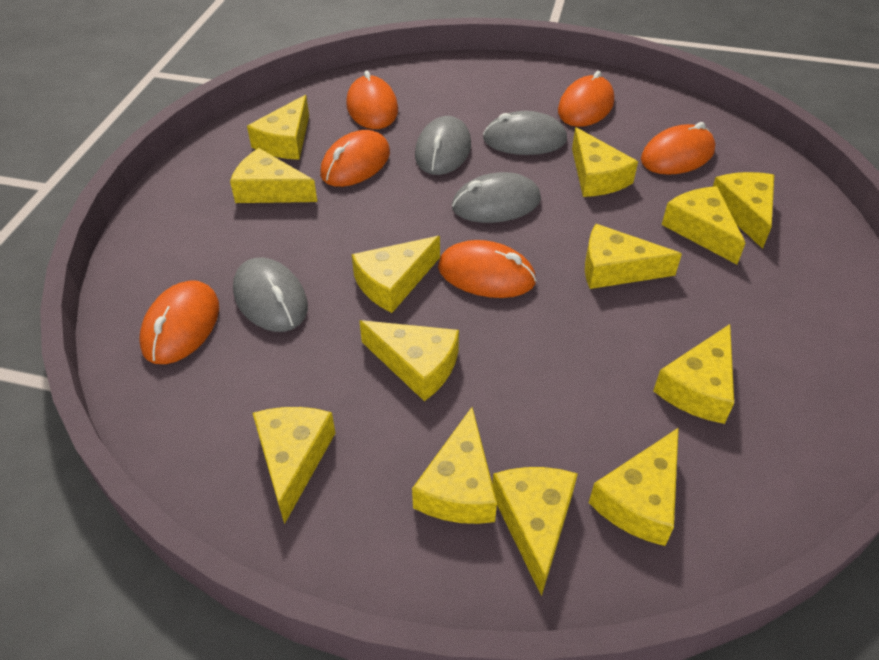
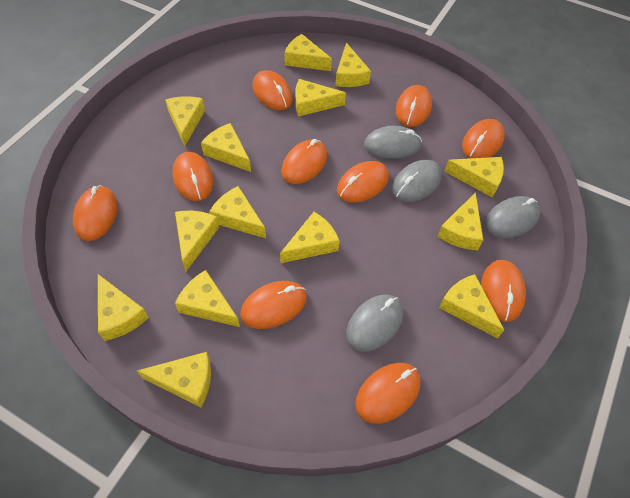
orange mouse: [139,280,219,364] [320,130,390,187] [346,70,398,129] [438,240,536,298] [558,71,614,127] [641,122,715,175] = 6 -> [73,185,118,241] [172,152,213,201] [240,281,307,329] [252,70,293,110] [281,139,327,184] [337,161,389,203] [355,363,421,424] [396,85,432,127] [462,119,505,158] [481,260,526,322] = 10
yellow cheese: [230,148,317,203] [247,95,309,160] [253,407,335,524] [352,236,440,313] [359,320,459,401] [412,407,497,524] [492,467,578,596] [572,127,638,197] [585,224,682,289] [589,428,679,546] [653,324,734,424] [662,186,745,264] [713,172,774,249] = 13 -> [98,274,149,341] [137,352,211,407] [165,96,205,146] [175,211,219,271] [175,270,240,327] [201,123,251,172] [209,186,266,238] [280,212,340,263] [284,34,332,71] [295,79,346,117] [335,42,371,87] [437,192,483,250] [439,274,504,338] [444,157,504,197] = 14

